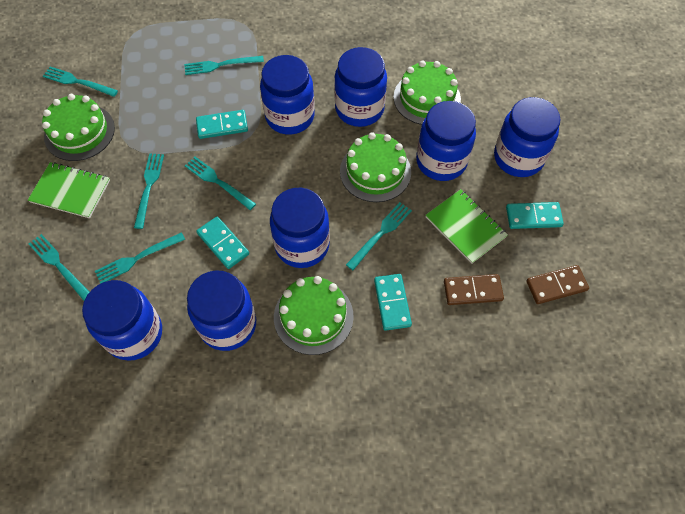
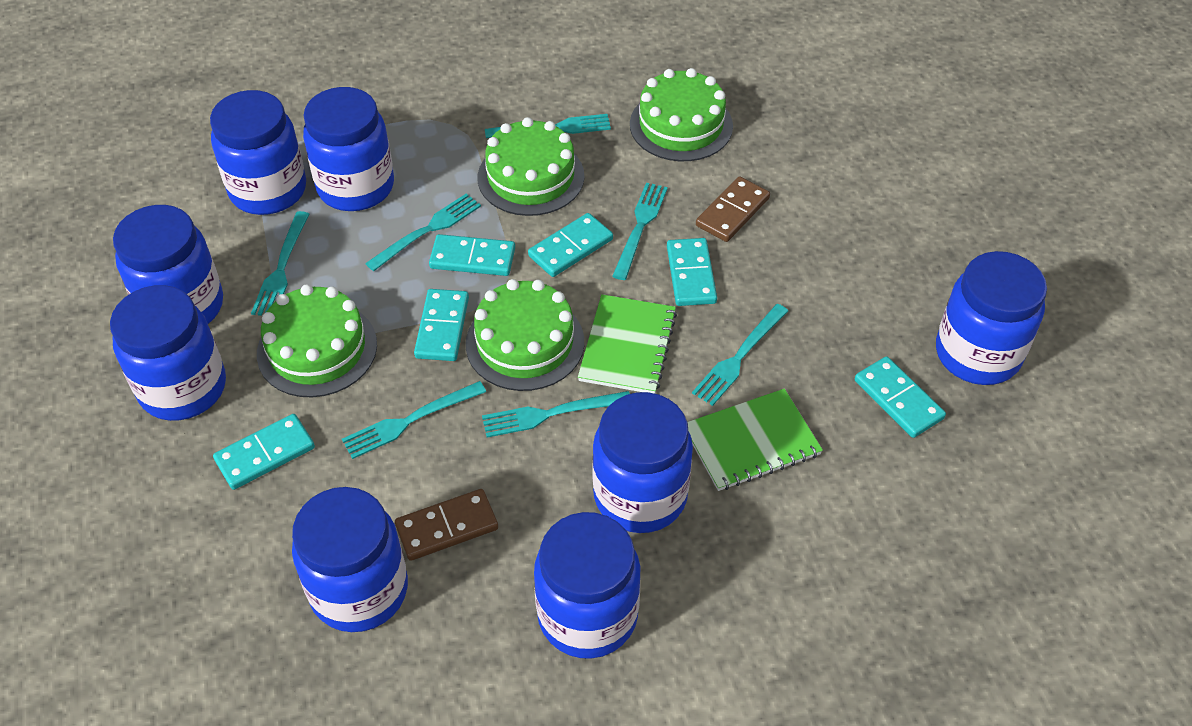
blue jar: [82,280,162,361] [187,271,256,351] [260,55,315,134] [270,188,330,268] [334,47,387,127] [416,101,476,181] [494,97,561,177] = 7 -> [110,285,226,421] [113,205,223,324] [210,90,306,215] [292,487,408,632] [303,87,394,211] [534,512,641,659] [592,392,693,533] [936,251,1047,385] = 8
turquoise domino: [196,110,248,139] [196,216,249,269] [374,274,412,331] [506,202,564,229] = 4 -> [213,414,315,490] [414,289,469,361] [429,234,515,276] [528,213,613,277] [667,238,717,306] [855,356,946,438] = 6

